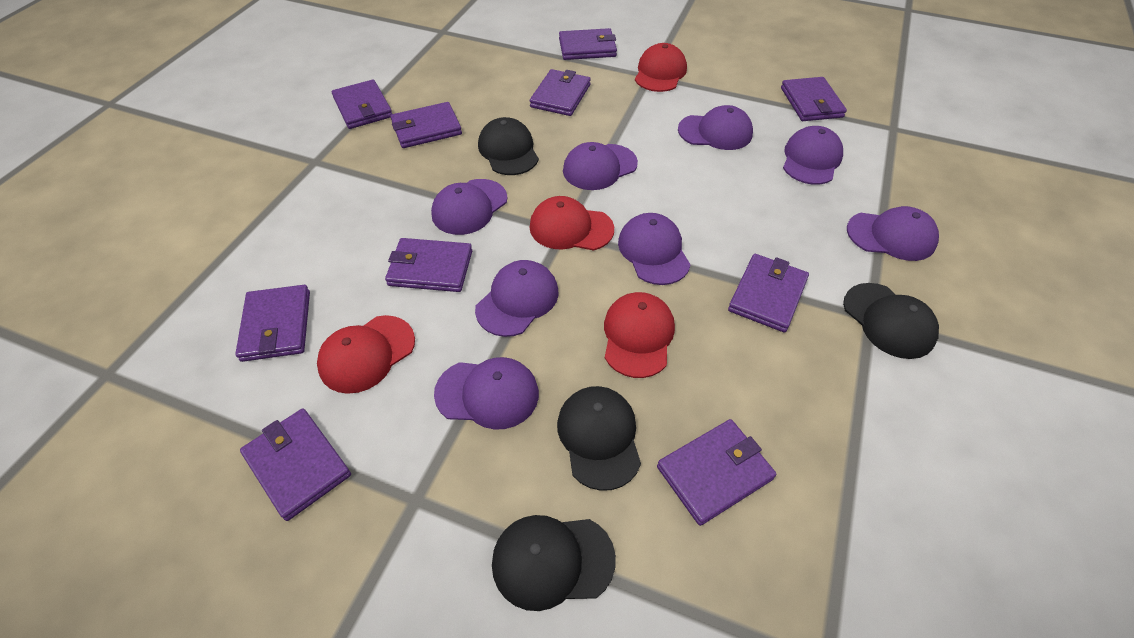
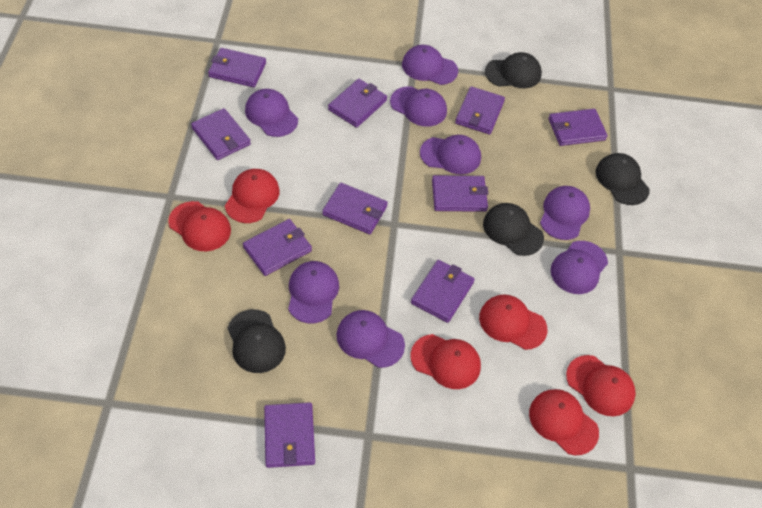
red cap: [317,315,415,394] [530,196,614,251] [604,292,675,378] [635,43,687,92] = 4 -> [168,201,231,251] [225,169,280,223] [410,334,481,389] [479,294,547,350] [529,389,599,455] [566,355,636,416] = 6

